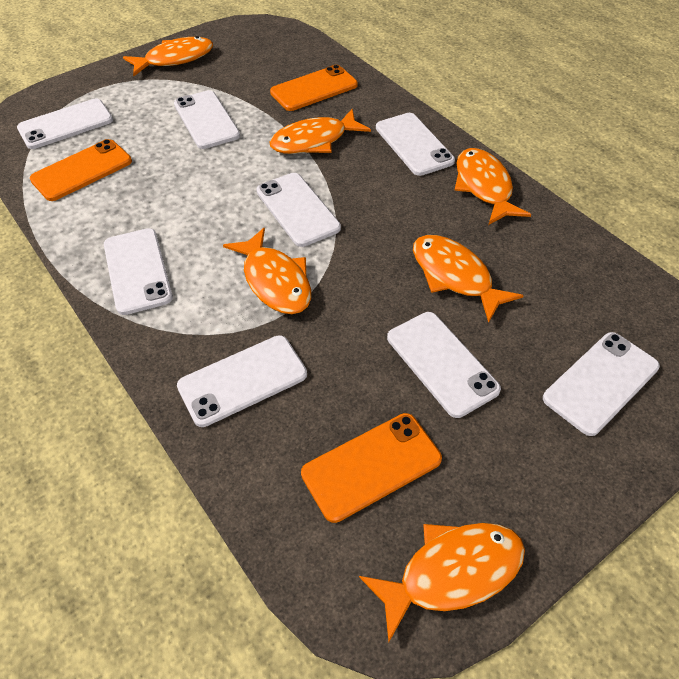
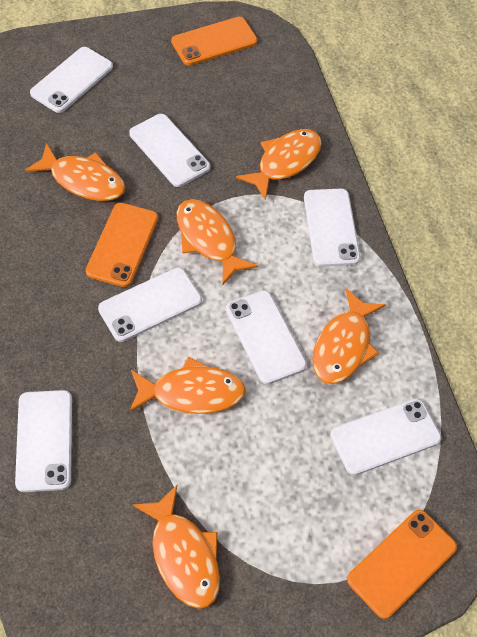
white phone: [17,98,113,149] [104,228,173,315] [174,90,240,149] [177,335,307,427] [256,173,341,247] [376,113,455,176] [387,312,501,418] [543,332,660,436] = 8 -> [15,390,72,492] [30,47,113,113] [98,268,202,342] [129,114,210,187] [226,291,307,384] [304,189,360,267] [330,399,441,475] = 7

